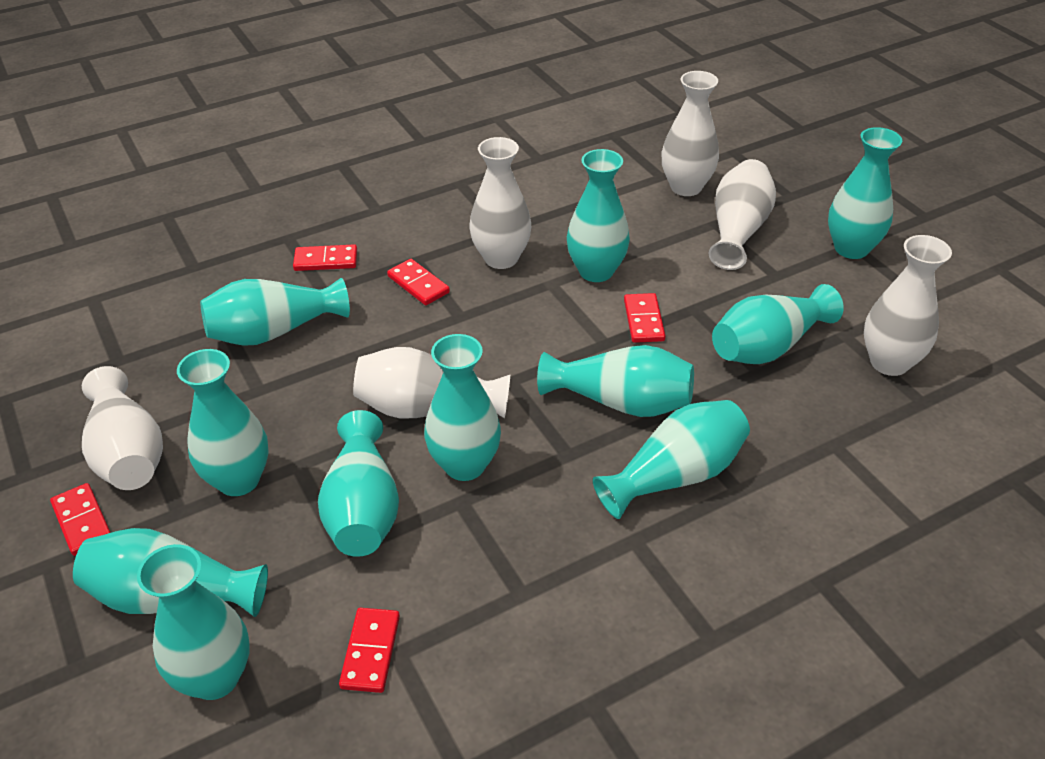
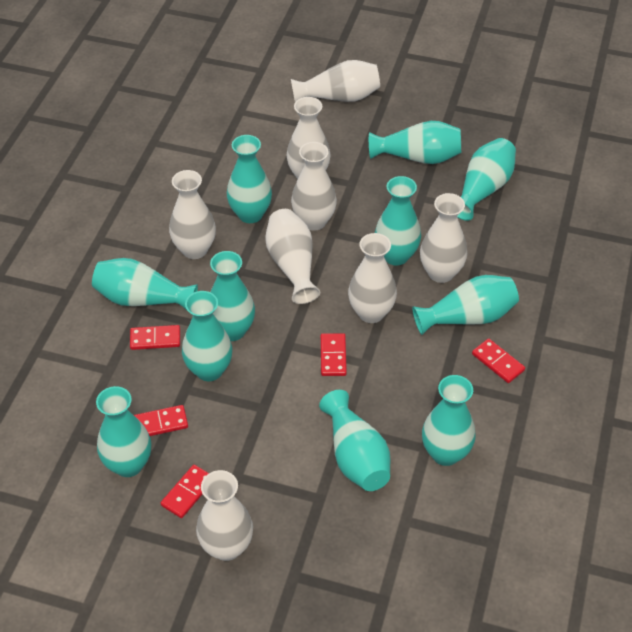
white vase: [82,366,163,490] [353,347,510,419] [469,137,531,269] [661,71,719,196] [709,159,776,270] [864,235,952,376] = 6 -> [169,170,216,259] [196,470,253,561] [265,209,320,304] [286,97,331,179] [291,60,380,102] [291,142,337,231] [348,233,397,323] [420,193,467,283] = 8

